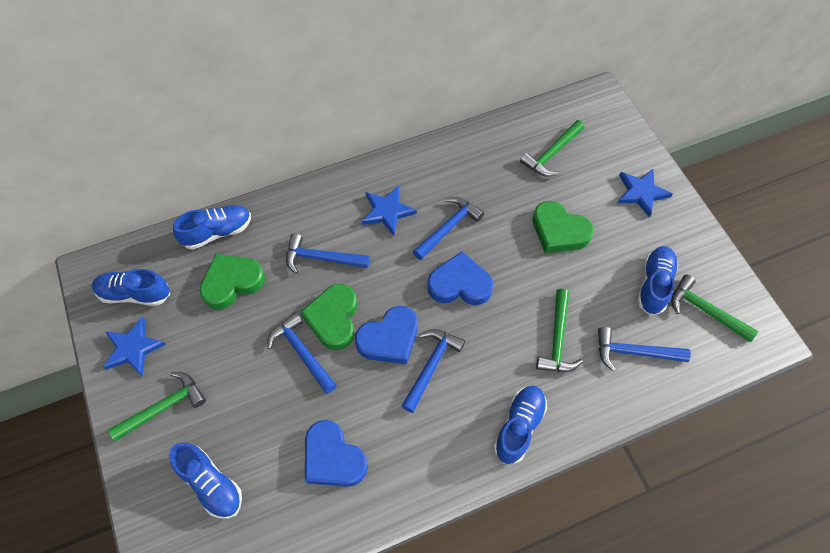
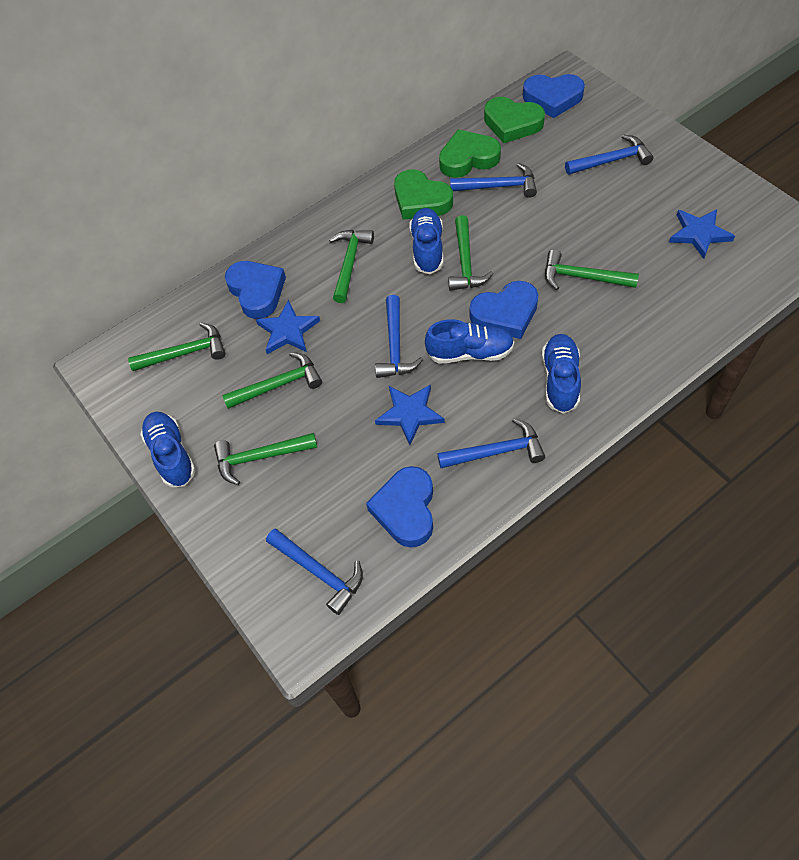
blue heart: [305,420,368,487] [355,306,418,365] [428,251,493,305] = 3 -> [225,261,286,319] [366,466,433,548] [470,281,538,339] [523,74,585,118] = 4
blue shoe: [92,269,170,306] [169,442,242,519] [173,205,251,250] [494,386,547,464] [637,246,679,315] = 5 -> [140,412,196,487] [409,208,443,274] [425,319,514,363] [542,334,581,414] = 4
green hammer: [108,372,206,441] [520,120,585,177] [536,289,583,372] [671,275,758,342] = 4 -> [128,322,225,371] [214,433,317,485] [222,352,322,409] [329,230,374,303] [448,215,493,291] [545,249,639,290] = 6

